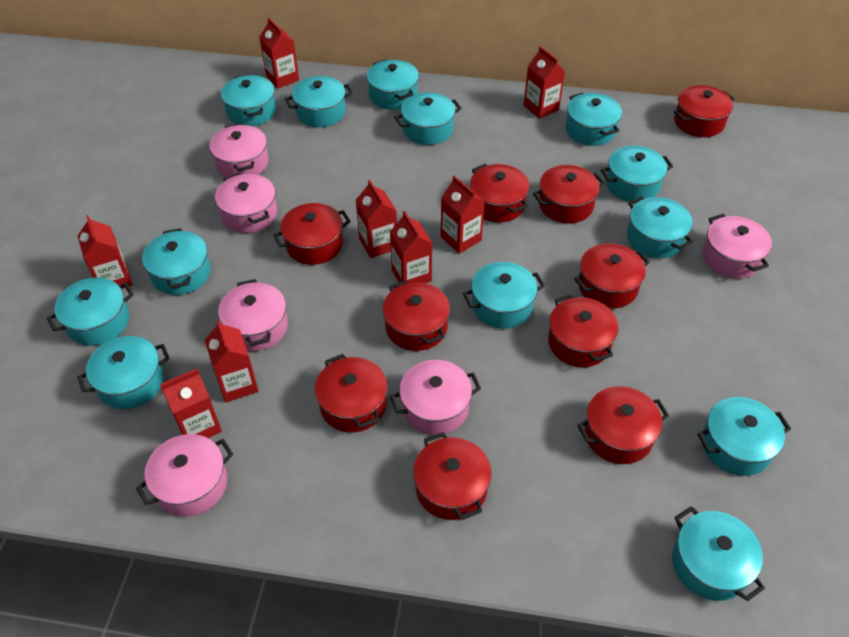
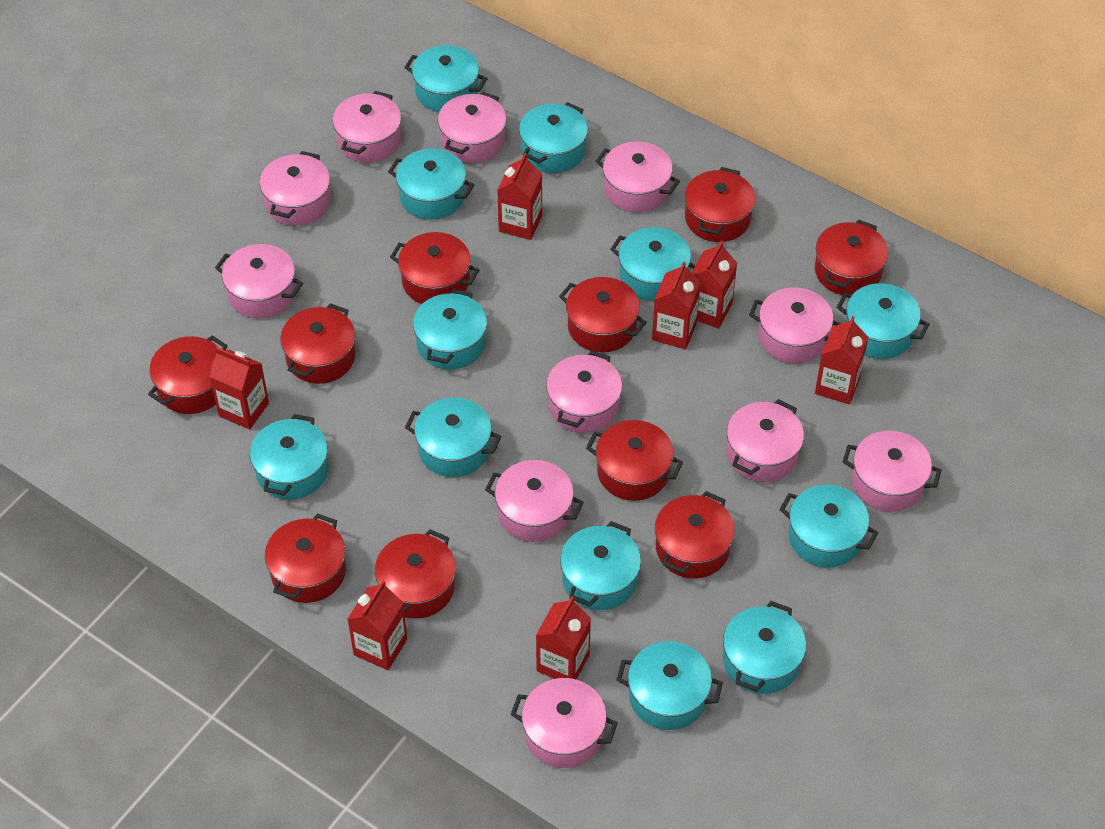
pink pot: [136,434,234,517] [209,124,269,178] [215,173,277,233] [218,279,288,351] [390,360,481,435] [702,214,772,279] = 6 -> [215,244,303,318] [259,151,331,226] [333,91,401,163] [438,92,507,163] [485,460,584,542] [511,678,618,768] [546,351,622,433] [596,142,680,212] [727,399,804,482] [749,287,842,363] [843,431,942,512] = 11
red carton: [78,215,132,289] [160,368,222,438] [205,319,259,402] [259,18,299,89] [356,180,397,258] [390,211,432,283] [440,176,485,254] [524,46,565,119] = 8 -> [209,347,269,429] [348,580,407,670] [497,153,542,240] [536,596,591,680] [652,261,701,349] [692,241,737,329] [815,316,869,404] = 7
turquoise pot: [47,278,134,346] [78,336,170,409] [142,228,211,295] [221,74,276,126] [285,76,353,127] [367,59,419,110] [394,92,462,145] [463,262,545,329] [566,93,622,146] [601,146,673,203] [627,196,693,258] [672,506,765,601] [697,397,791,476] = 13 -> [250,414,328,500] [388,148,474,220] [404,45,488,112] [405,397,502,477] [413,289,487,370] [519,102,588,173] [560,521,641,610] [610,227,696,301] [617,641,723,730] [723,601,806,694] [779,485,878,568] [836,283,929,359] = 12

